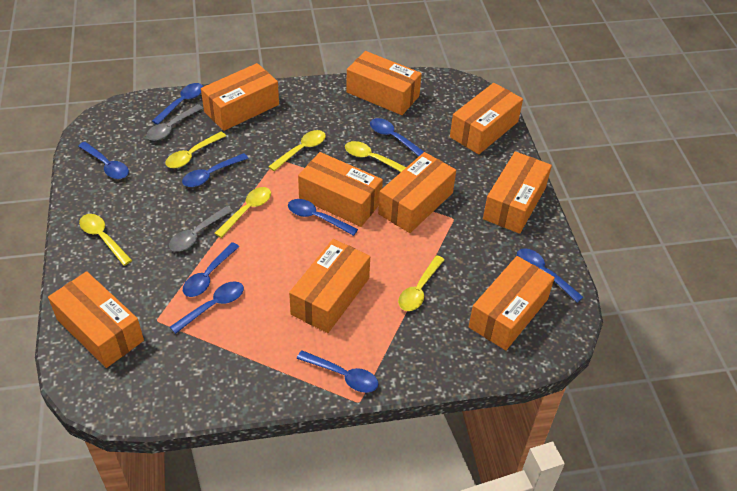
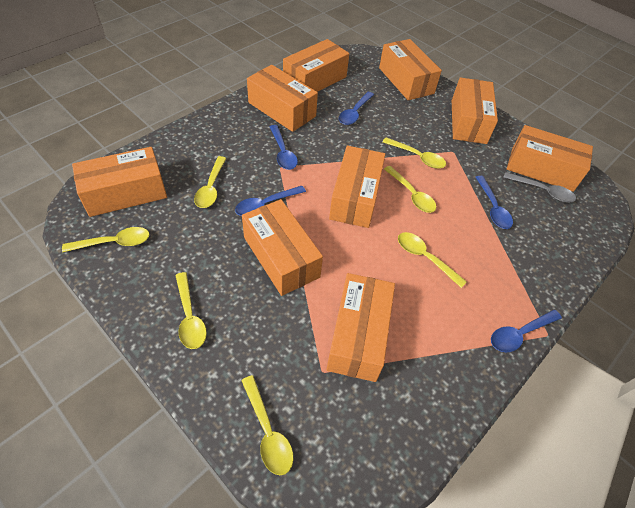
blue spoon: [78,142,129,179] [152,83,203,125] [170,281,244,334] [182,153,249,187] [183,242,239,297] [288,199,358,236] [296,350,378,393] [370,118,424,156] [517,248,583,303] = 9 -> [235,186,306,216] [270,125,298,170] [339,92,374,125] [475,176,513,229] [491,310,562,352] = 5
grey spoon: [146,104,203,141] [169,206,233,251] = 2 -> [503,172,576,203] = 1
yellow spoon: [79,214,132,266] [165,132,226,168] [214,187,271,238] [268,130,326,171] [345,141,406,172] [398,255,445,311] = 6 -> [62,227,150,253] [175,272,207,349] [194,156,226,208] [241,375,293,475] [382,137,446,169] [384,166,436,213] [398,232,467,288] = 7

